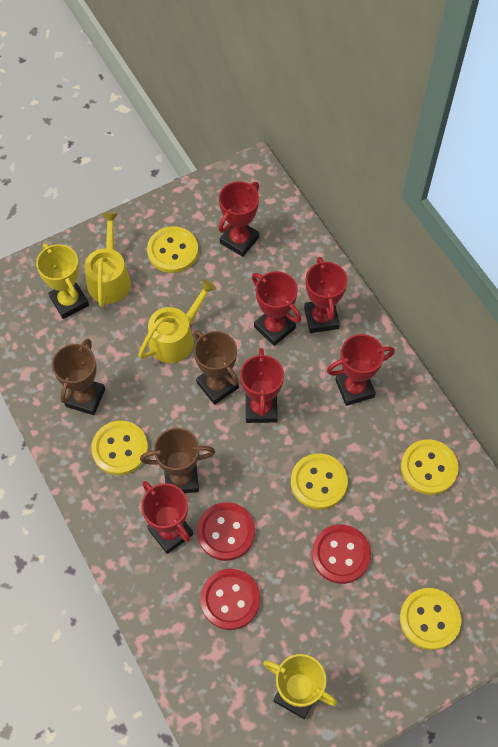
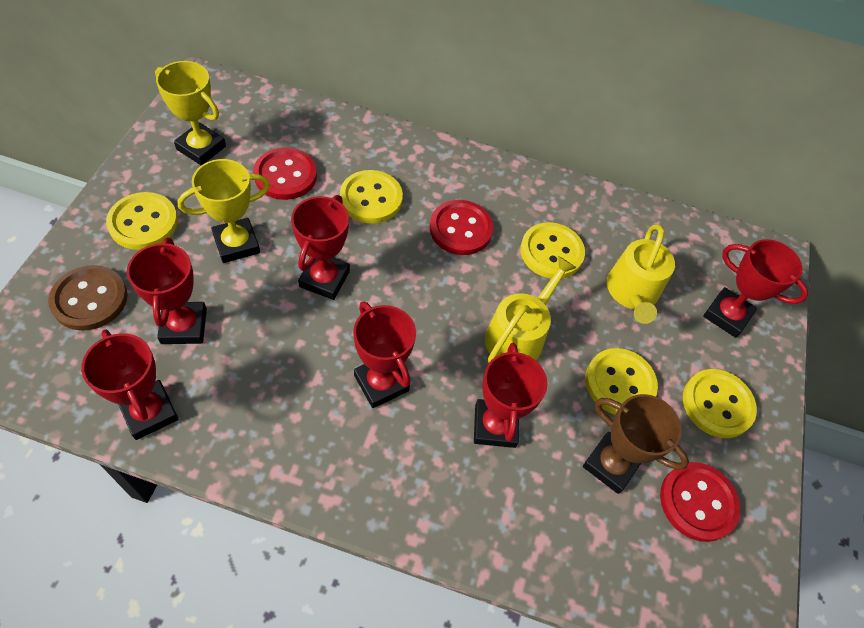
brown button: none = 0 -> [48,265,127,331] = 1
brown trophy: [52,338,105,415] [140,428,215,493] [194,330,239,405] = 3 -> [583,394,689,494] = 1

